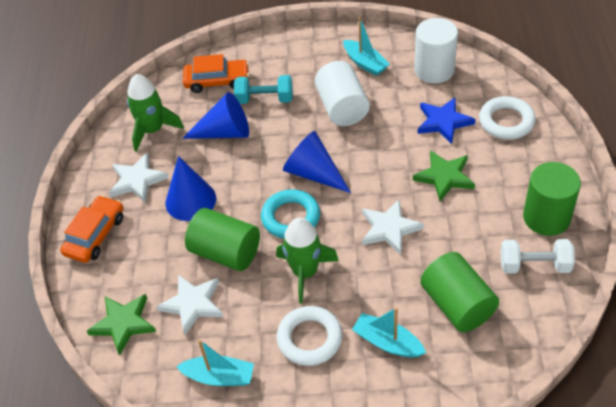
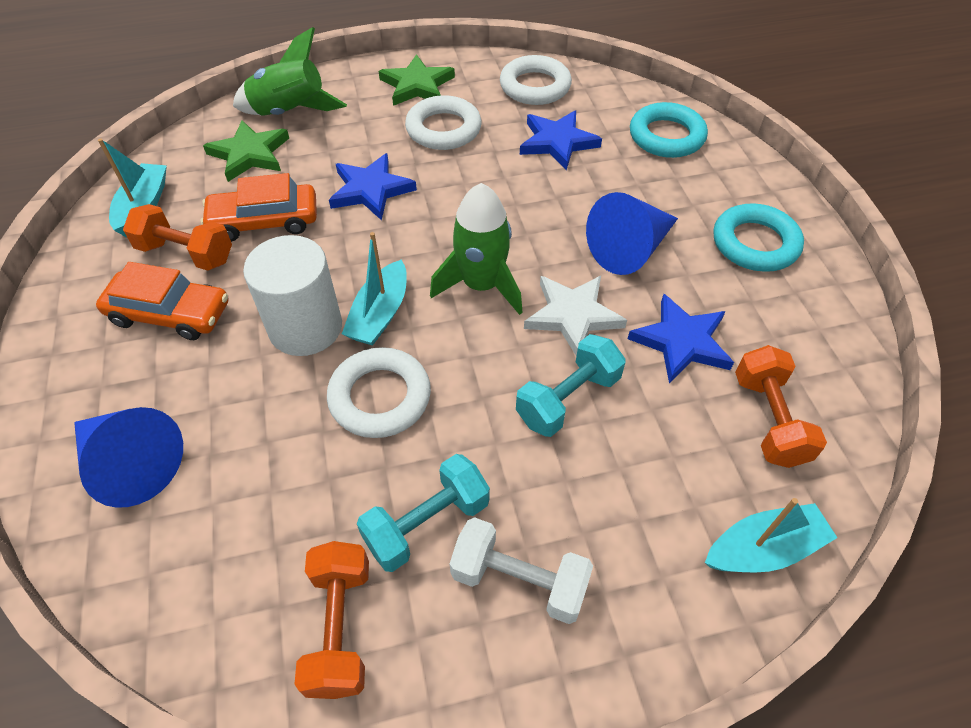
blue cone: [165,156,216,221] [182,92,249,139] [283,131,351,193] = 3 -> [74,407,183,508] [586,192,678,275] = 2
blue star: [417,97,476,144] = 1 -> [329,153,417,220] [520,110,602,170] [628,294,734,383] = 3
green cylinder: [185,208,260,271] [420,252,499,332] [523,162,581,236] = 3 -> none = 0
orange dumbbell: none = 0 -> [123,204,232,271] [295,541,369,699] [735,345,827,468] = 3
turquoise dumbbell: [234,75,293,104] = 1 -> [357,454,490,572] [516,334,626,437] = 2
turquoise ring: [261,189,320,239] = 1 -> [630,102,708,158] [714,203,804,272] = 2
white cylinder: [315,61,370,126] [414,18,458,83] = 2 -> [243,235,342,356] = 1
white ring: [277,306,343,366] [479,96,536,139] = 2 -> [327,347,431,438] [405,95,481,150] [500,55,572,105] = 3
white star: [109,153,169,203] [156,275,223,335] [362,199,424,255] = 3 -> [524,276,627,356] = 1

